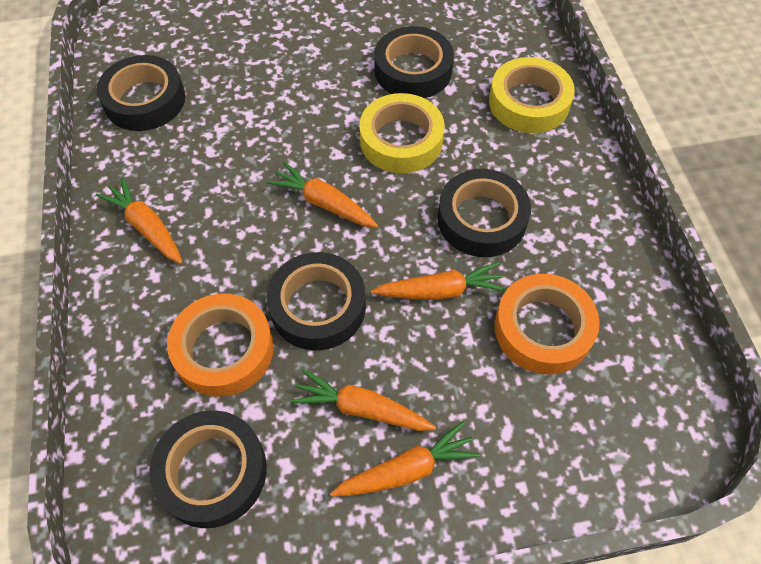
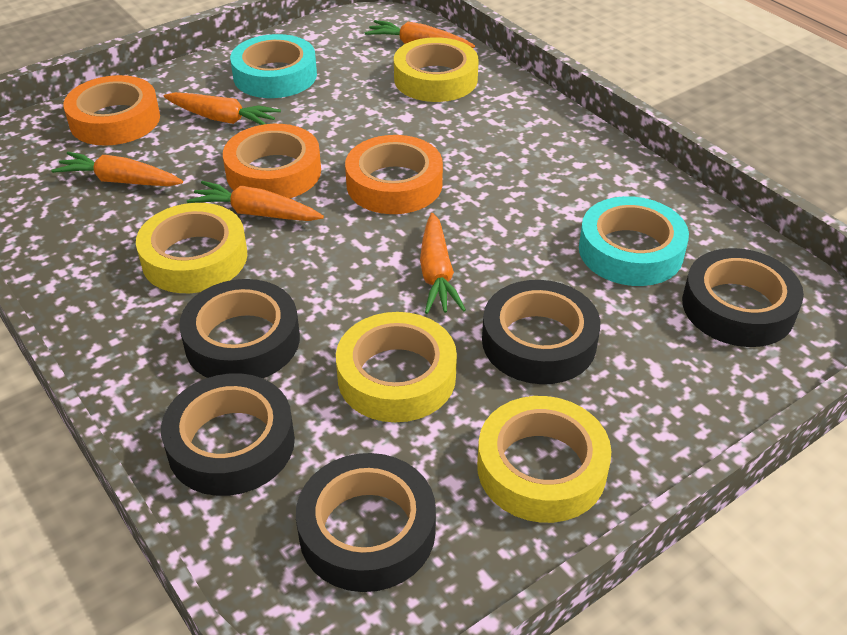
orange tape: [167,294,274,397] [494,274,600,374] = 2 -> [63,75,160,146] [223,124,321,198] [345,135,443,214] = 3
turquoise tape: none = 0 -> [230,34,317,98] [579,196,689,286] = 2
yellow tape: [359,93,445,173] [489,57,575,133] = 2 -> [136,203,247,293] [336,312,457,422] [394,37,479,102] [477,396,611,523] = 4

